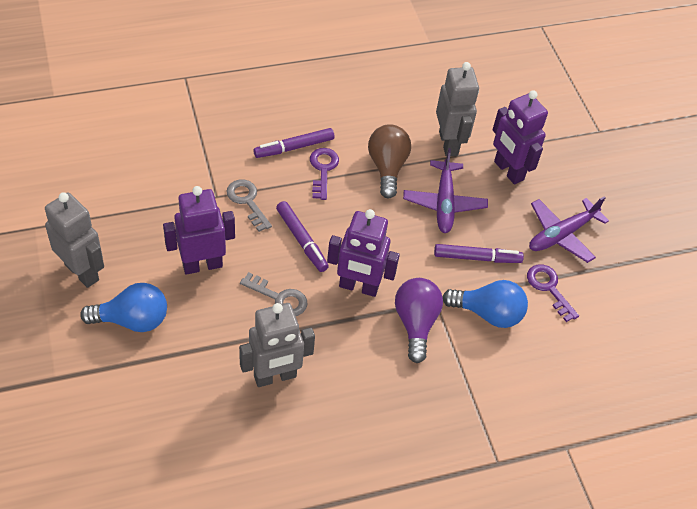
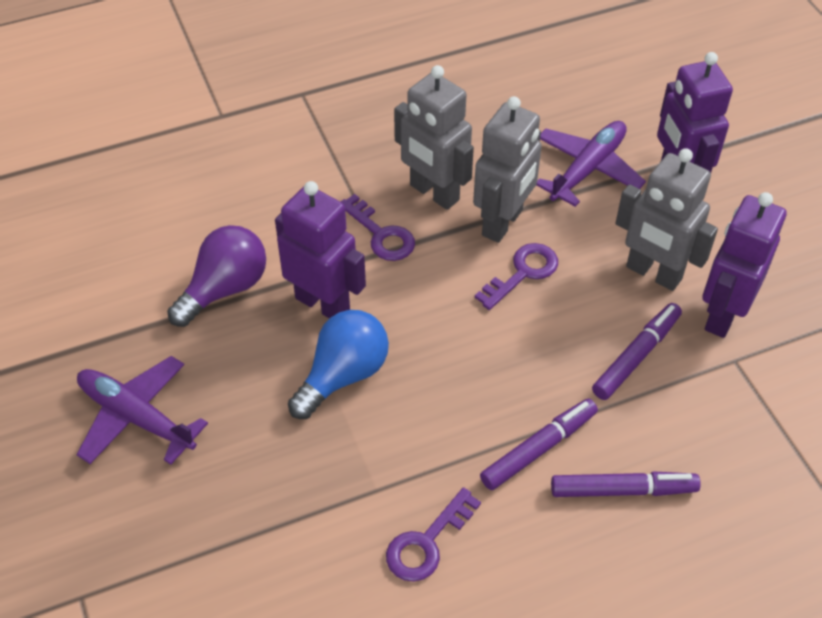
blue light bulb: [80,283,167,332] [443,280,528,328] = 2 -> [288,310,389,419] = 1
brown light bulb: [368,124,411,198] = 1 -> none = 0
grey key: [226,179,272,232] [240,272,308,316] = 2 -> none = 0
purple key: [310,148,339,200] [527,264,579,322] = 2 -> [341,194,415,261] [386,487,481,582] [475,243,558,310] = 3

